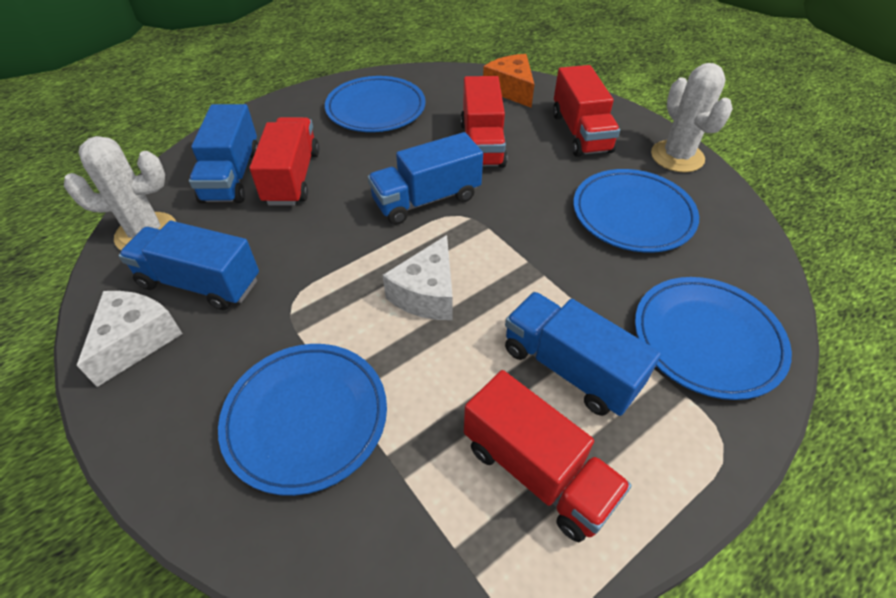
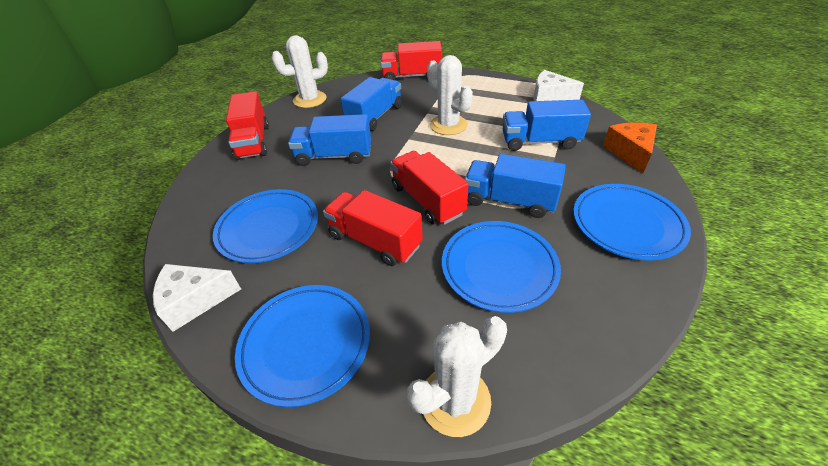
white cactus: [64,136,176,250] [651,63,733,172] = 2 -> [271,35,328,108] [407,316,507,437] [427,55,473,135] = 3

